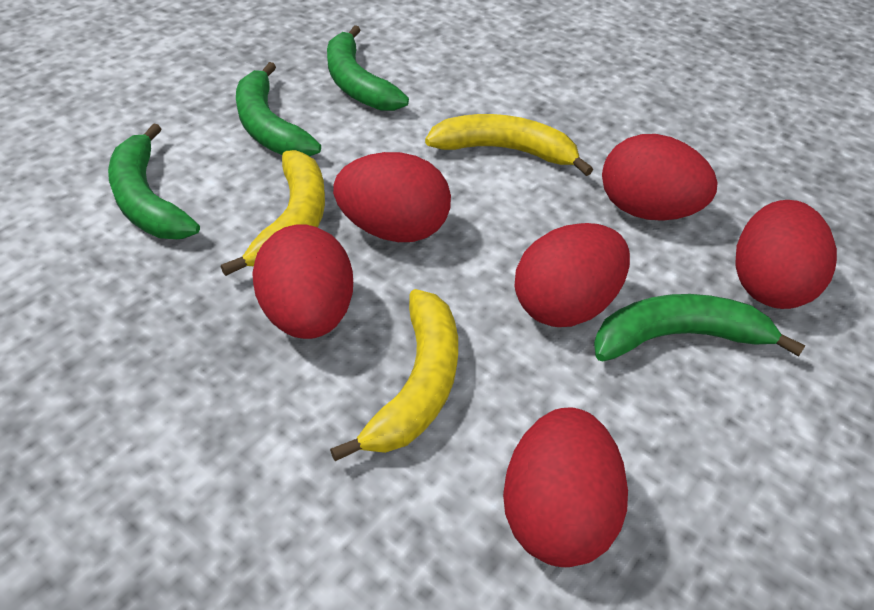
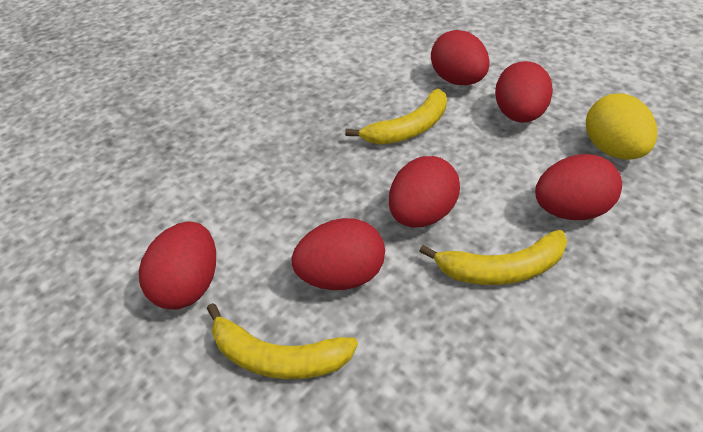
green banana: [108,123,200,239] [236,62,321,156] [327,25,409,111] [594,294,806,362] = 4 -> none = 0
yellow egg: none = 0 -> [586,93,657,160] = 1

